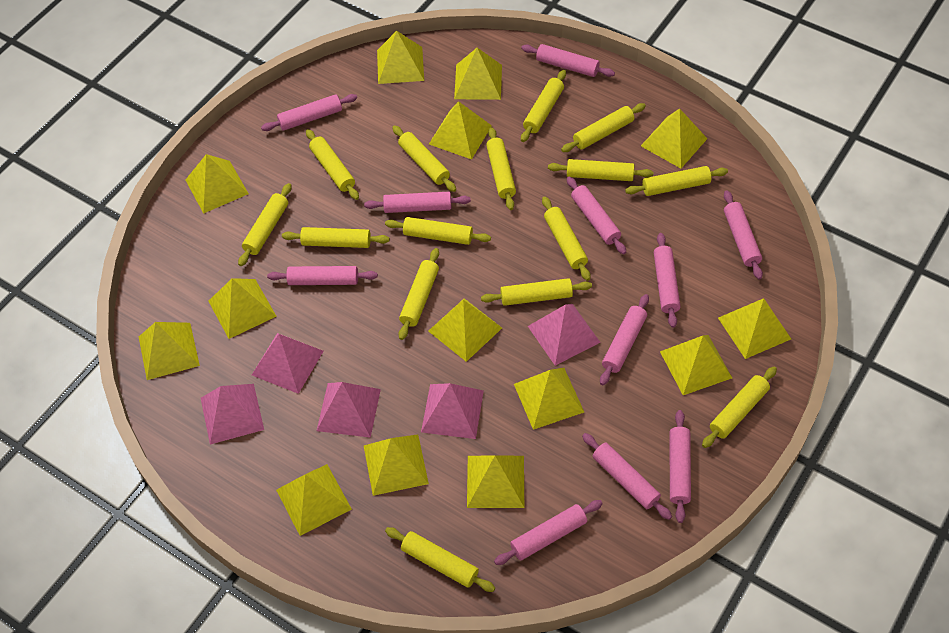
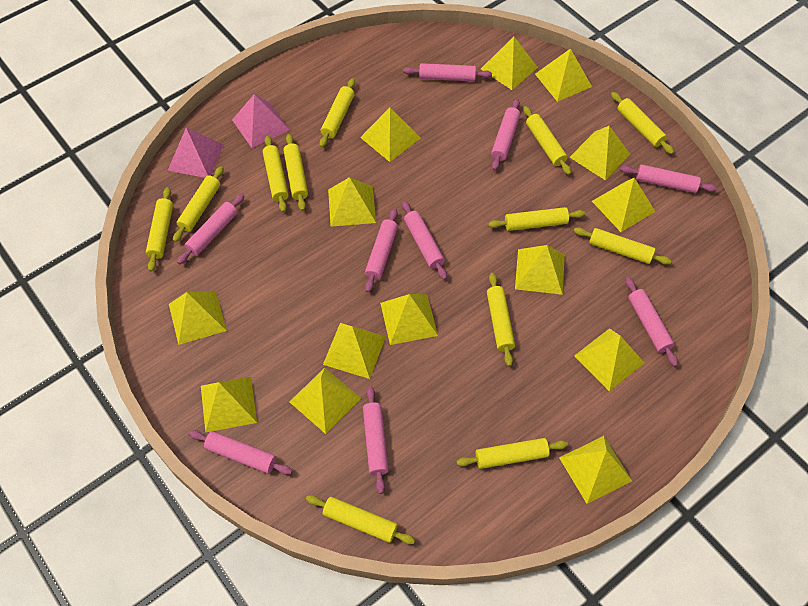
pink pyramid: [201,384,264,445] [252,333,323,394] [317,382,381,438] [421,383,484,439] [528,304,601,366] = 5 -> [168,128,223,178] [232,94,289,148] = 2
pink rolling pin: [261,94,357,131] [267,266,378,285] [364,192,471,213] [494,500,603,565] [521,44,615,77] [567,177,626,254] [582,433,672,520] [600,294,649,385] [654,233,680,328] [670,410,691,523] [724,190,763,279] = 11 -> [177,194,245,264] [189,430,293,475] [363,386,389,494] [365,208,398,292] [402,201,447,280] [403,63,492,81] [491,99,521,170] [620,164,717,193] [625,277,678,366] = 9
yellow rolling pin: [238,183,291,266] [282,227,390,248] [306,129,359,200] [385,217,491,245] [385,527,495,592] [392,125,456,192] [399,248,439,340] [481,278,592,306] [486,127,516,210] [521,70,566,142] [542,197,590,281] [548,159,653,181] [561,103,646,152] [625,166,728,196] [702,367,777,448] = 15 -> [146,187,173,272] [173,166,224,242] [263,136,289,212] [283,134,308,211] [306,495,415,544] [319,78,355,147] [456,438,568,469] [487,273,515,366] [488,207,585,231] [523,106,571,175] [574,227,671,265] [611,92,674,154] = 12

